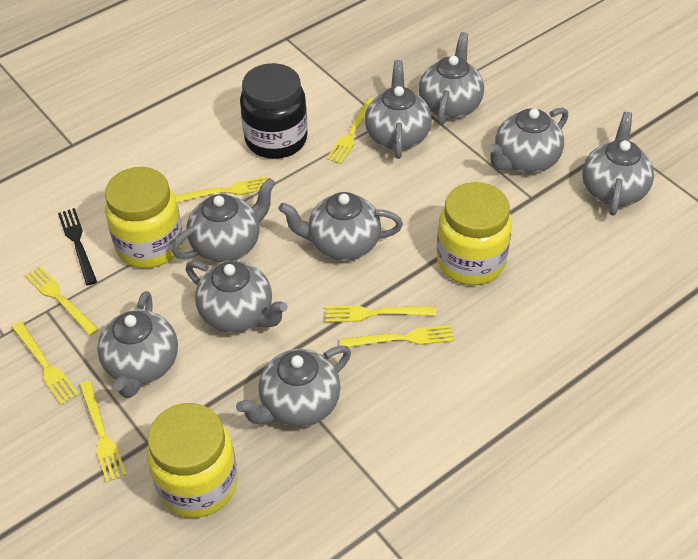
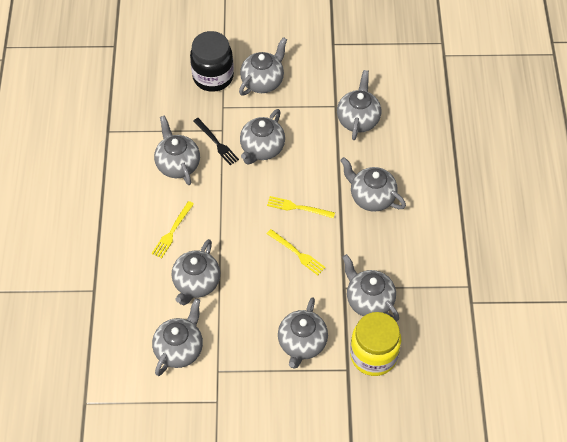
yellow fork: [12,321,79,405] [25,266,99,336] [79,381,126,482] [175,176,268,203] [325,305,436,322] [327,97,374,164] [340,325,454,347] = 7 -> [152,201,194,258] [267,196,335,218] [267,229,326,275] = 3
yellow jar: [105,167,183,268] [147,403,238,518] [437,182,512,285] = 3 -> [350,312,401,376] = 1

